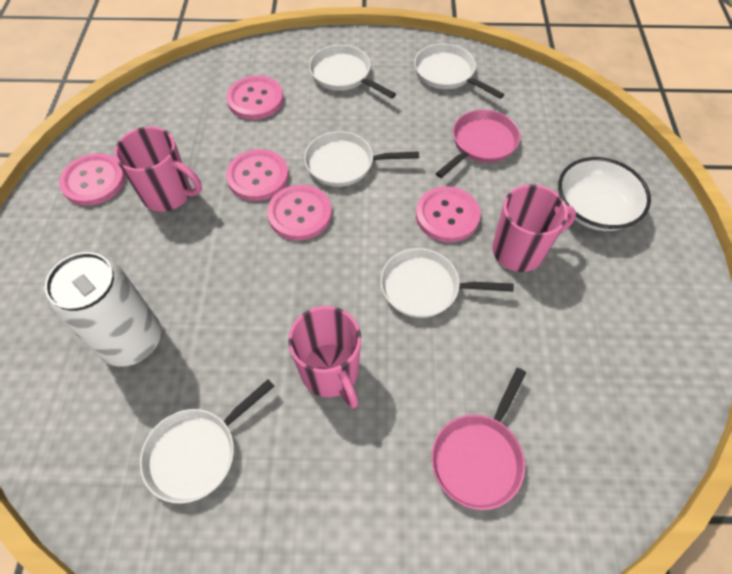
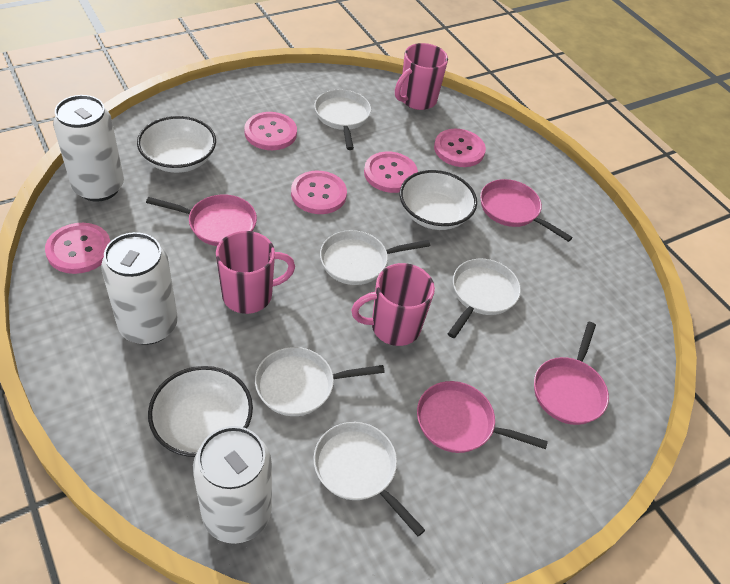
pink pan: [431,368,526,510] [436,109,520,178] = 2 -> [146,194,257,246] [417,381,548,453] [480,179,573,242] [534,322,609,425] = 4
white bowl: [558,157,651,231] = 1 -> [137,116,216,173] [148,366,253,457] [400,170,477,230] = 3
white can: [45,252,161,366] = 1 -> [53,95,124,202] [101,232,178,345] [193,426,272,544] = 3

